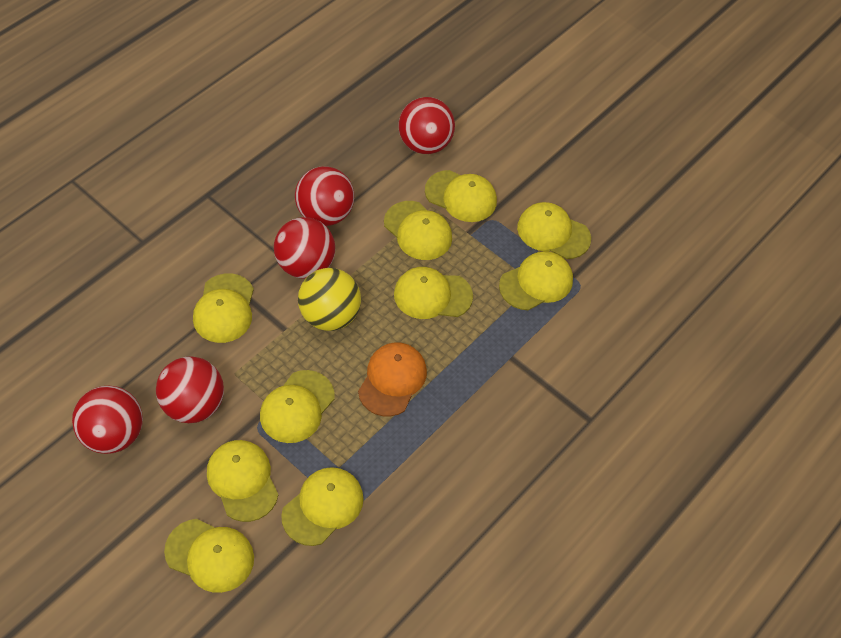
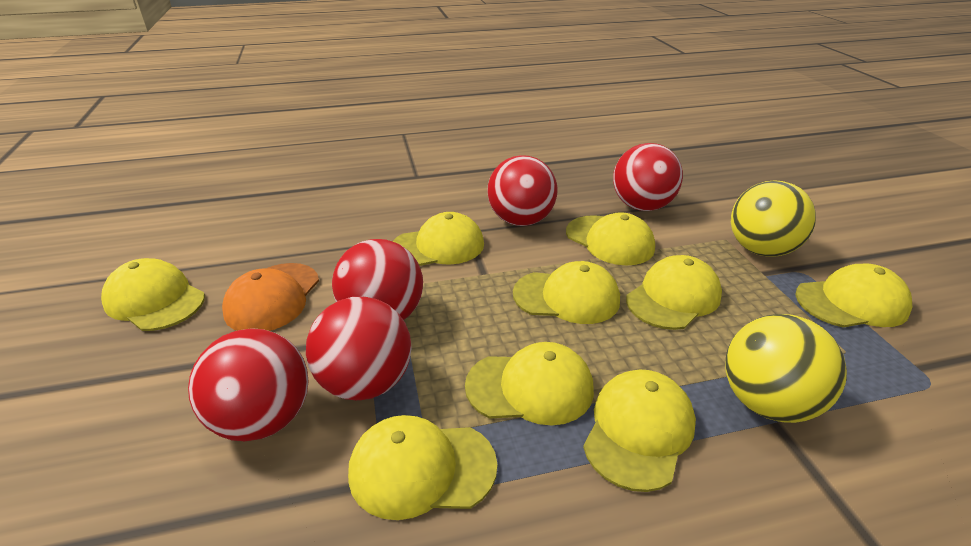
yellow ball: [298,268,361,331] = 1 -> [725,314,847,423] [731,180,816,257] = 2
yellow cap: [164,519,254,593] [193,273,254,343] [207,440,278,522] [260,370,334,443] [281,467,364,546] [384,201,452,260] [394,267,473,319] [425,170,497,222] [499,251,573,310] [517,202,591,259] = 10 -> [101,258,205,331] [348,415,497,520] [392,212,484,266] [465,342,594,425] [513,261,620,324] [566,212,655,265] [583,370,696,492] [626,255,722,330] [796,264,912,327] = 9

